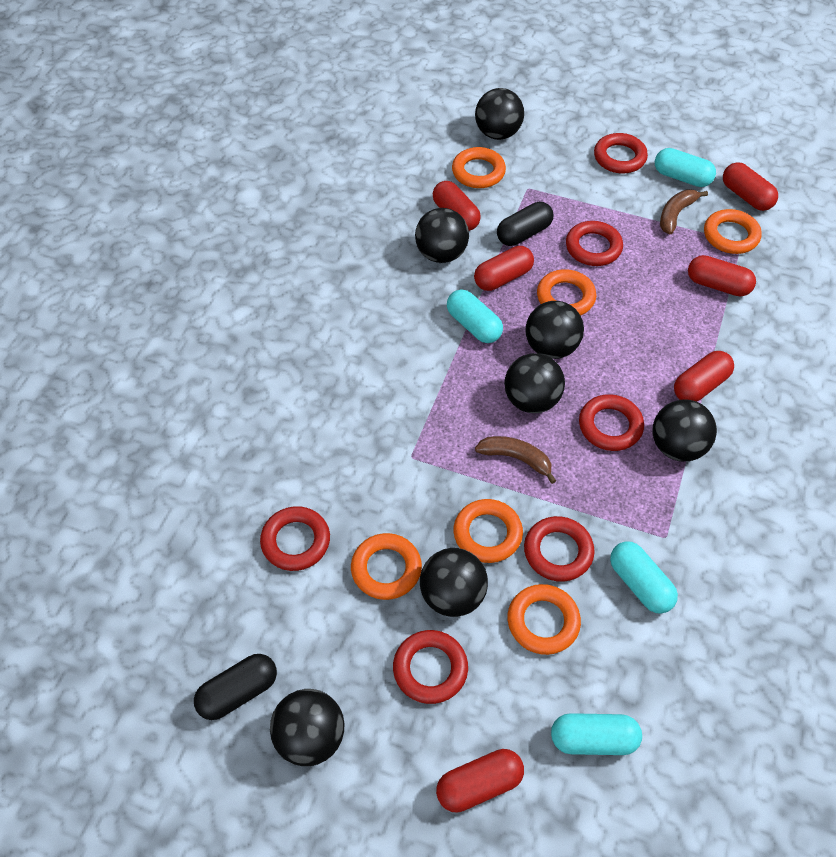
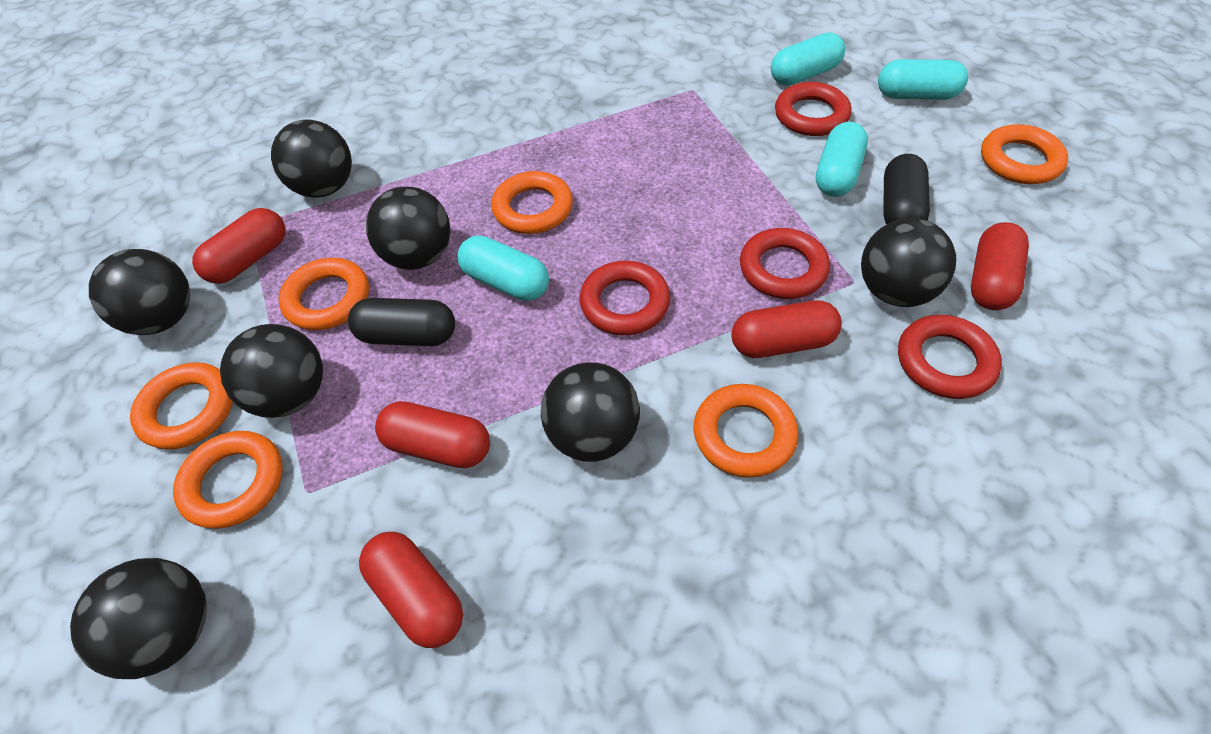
brown banana: [475,436,556,484] [660,190,708,234] = 2 -> none = 0
red capsule: [433,181,481,231] [436,749,524,813] [474,246,534,291] [674,351,734,402] [688,255,756,296] [723,162,778,211] = 6 -> [192,208,286,284] [359,532,463,648] [375,401,490,468] [731,300,842,358] [971,222,1029,310] = 5
red ring: [260,506,330,571] [393,630,468,704] [524,516,595,582] [566,221,623,266] [579,394,644,451] [594,133,648,174] = 6 -> [580,261,670,335] [740,228,830,299] [775,82,852,136] [898,315,1002,399] = 4

